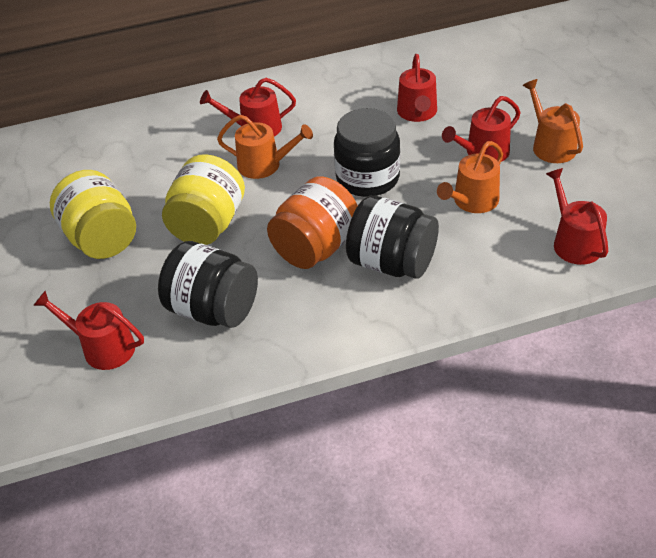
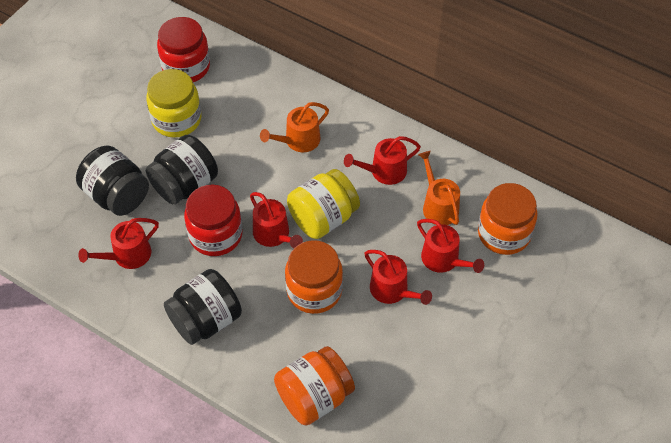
orange jar: [267,176,358,269] = 1 -> [274,346,355,425] [285,240,343,314] [478,183,537,255] = 3
orange watering can: [217,115,313,179] [437,141,503,213] [522,79,583,163] = 3 -> [260,102,329,152] [418,151,460,225] = 2
red jar: none = 0 -> [157,17,210,82] [184,185,243,256] = 2

